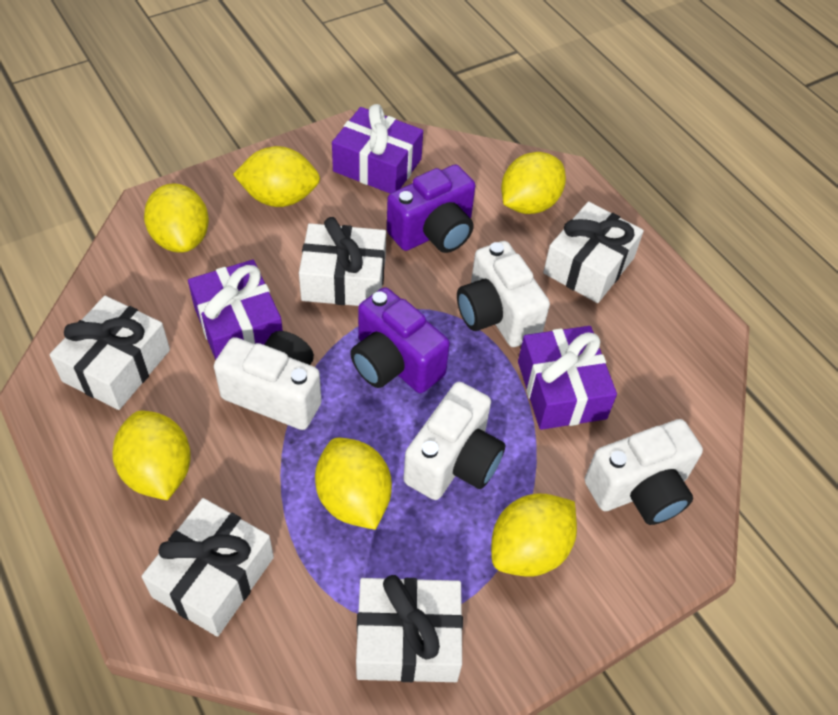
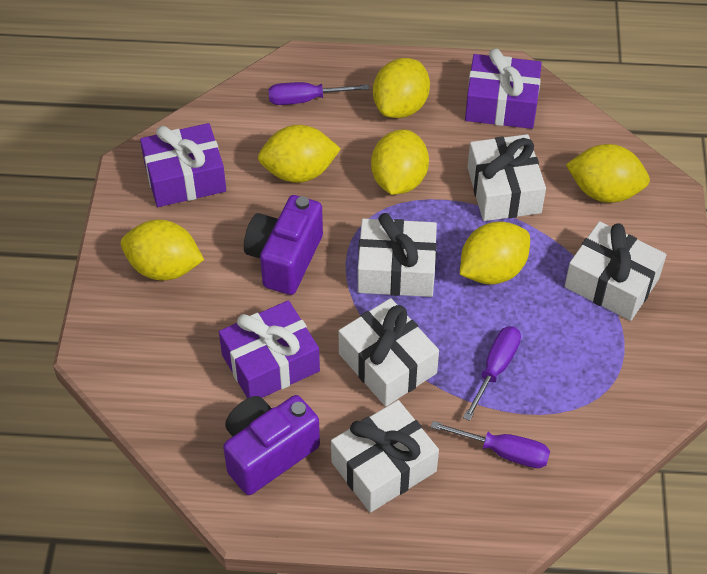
purple screwdriver: none = 0 -> [268,82,369,105] [431,421,550,468] [463,326,521,421] = 3
white camera: [214,331,322,430] [403,382,505,500] [457,241,550,347] [585,419,703,525] = 4 -> none = 0

